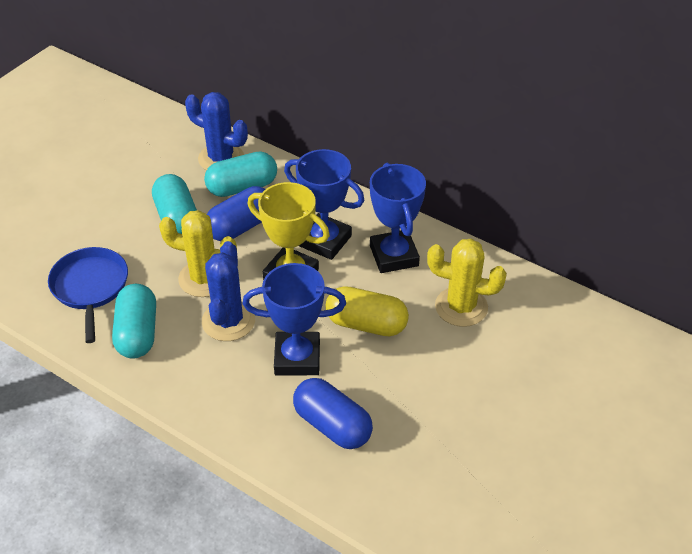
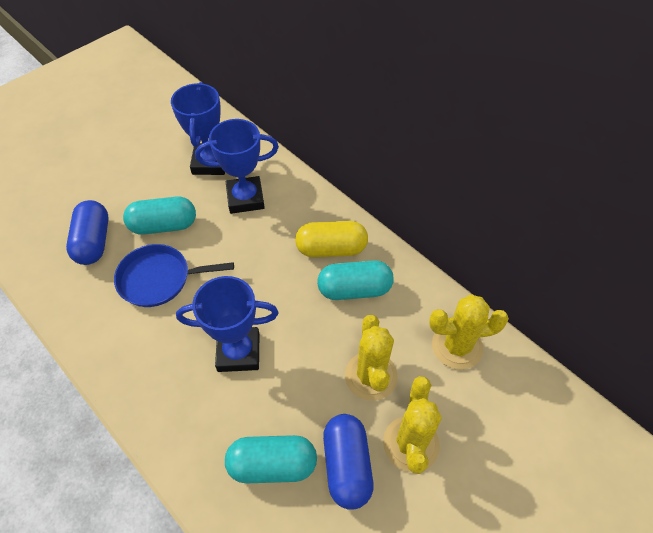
blue cactus: [185,92,248,170] [202,241,255,341] = 2 -> none = 0
yellow cactus: [159,210,237,297] [427,239,507,327] = 2 -> [345,315,398,401] [383,376,442,474] [429,295,509,370] = 3
yellow trophy: [248,182,330,280] = 1 -> none = 0

